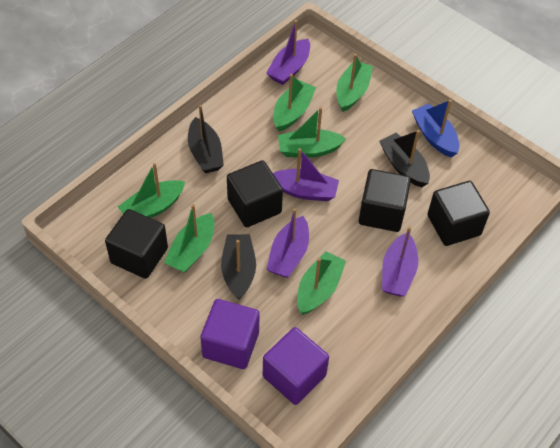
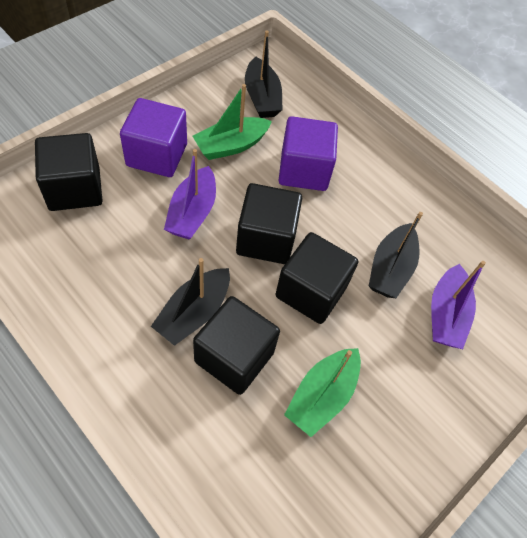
blue boat: [412,99,459,157] = 1 -> none = 0
green boat: [118,163,185,218] [164,204,214,273] [273,74,316,132] [278,107,347,158] [297,251,346,315] [336,54,373,112] = 6 -> [193,84,272,160] [284,348,361,437] = 2
purple boat: [266,20,310,85] [266,208,309,278] [273,148,339,201] [382,227,418,296] = 4 -> [164,149,216,240] [431,261,486,349] = 2

